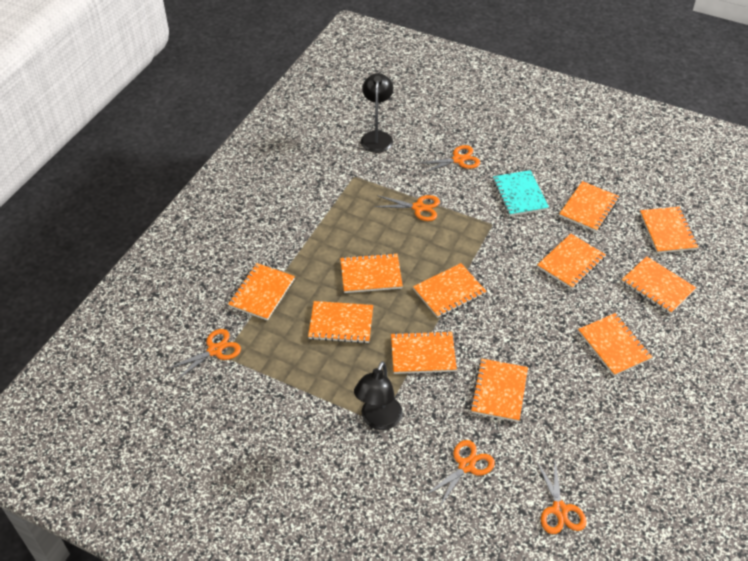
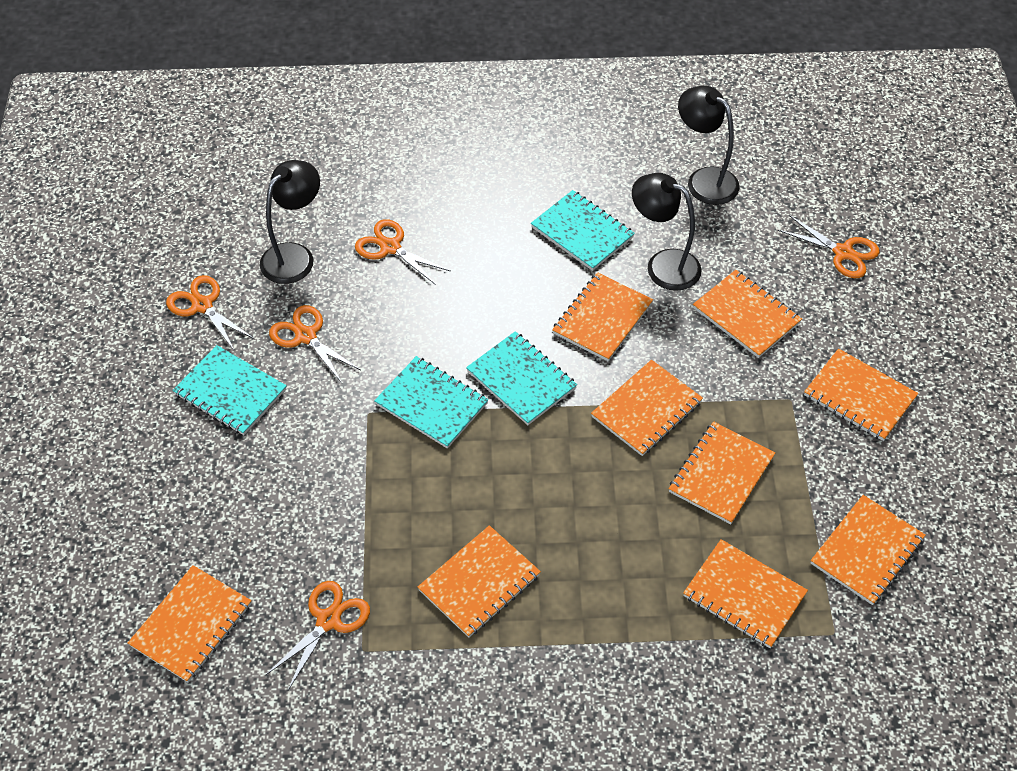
black lamp: [354,361,403,430] [361,73,394,153] = 2 -> [260,160,320,284] [632,173,702,291] [678,86,740,205] = 3
orange notebook: [228,263,295,320] [308,301,373,344] [340,253,403,293] [391,331,457,374] [413,263,487,318] [470,359,528,422] [537,234,606,289] [559,181,619,232] [578,313,652,376] [622,256,696,314] [640,207,698,253] = 11 -> [128,565,251,682] [418,525,541,638] [552,272,653,361] [591,360,703,456] [669,421,775,524] [683,539,808,648] [693,270,802,358] [804,348,918,441] [811,495,925,605] = 9
turquoise notebook: [493,170,549,216] = 1 -> [173,345,287,435] [374,356,489,449] [466,331,577,425] [531,190,635,271] = 4

